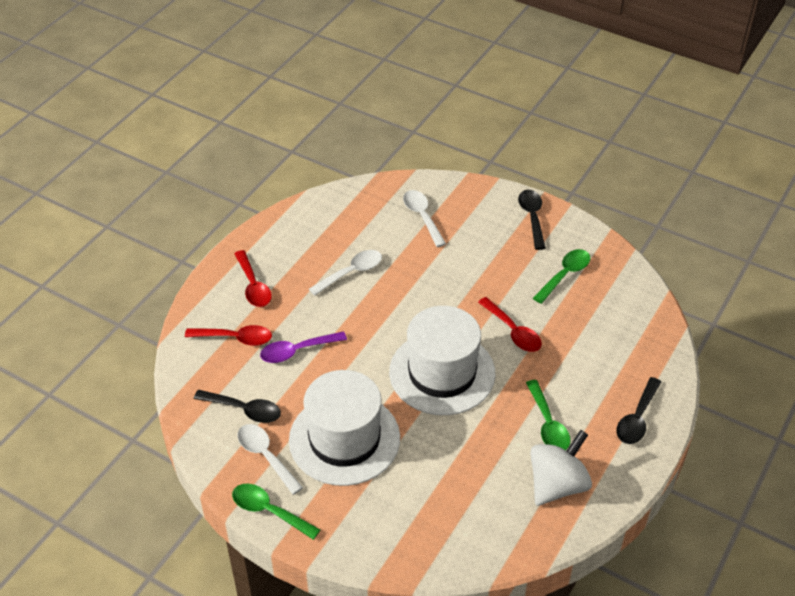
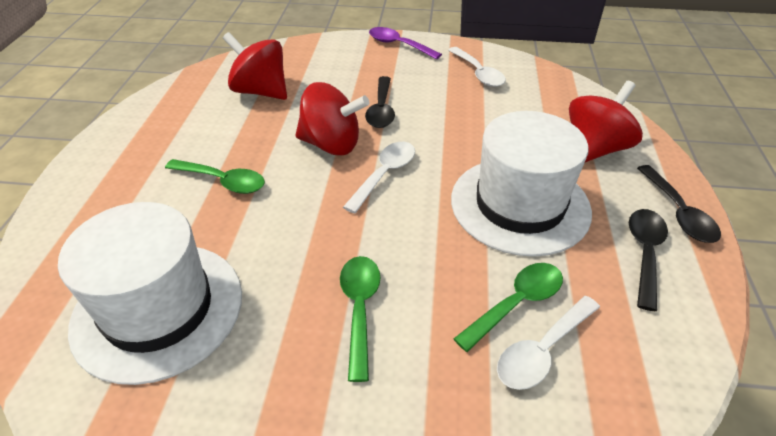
red spinning top: none = 0 -> [223,32,287,100] [295,82,370,155] [569,81,643,162] = 3
red spoon: [185,325,272,346] [234,250,272,307] [478,297,542,352] = 3 -> none = 0
white spinning top: [530,430,592,506] = 1 -> none = 0

